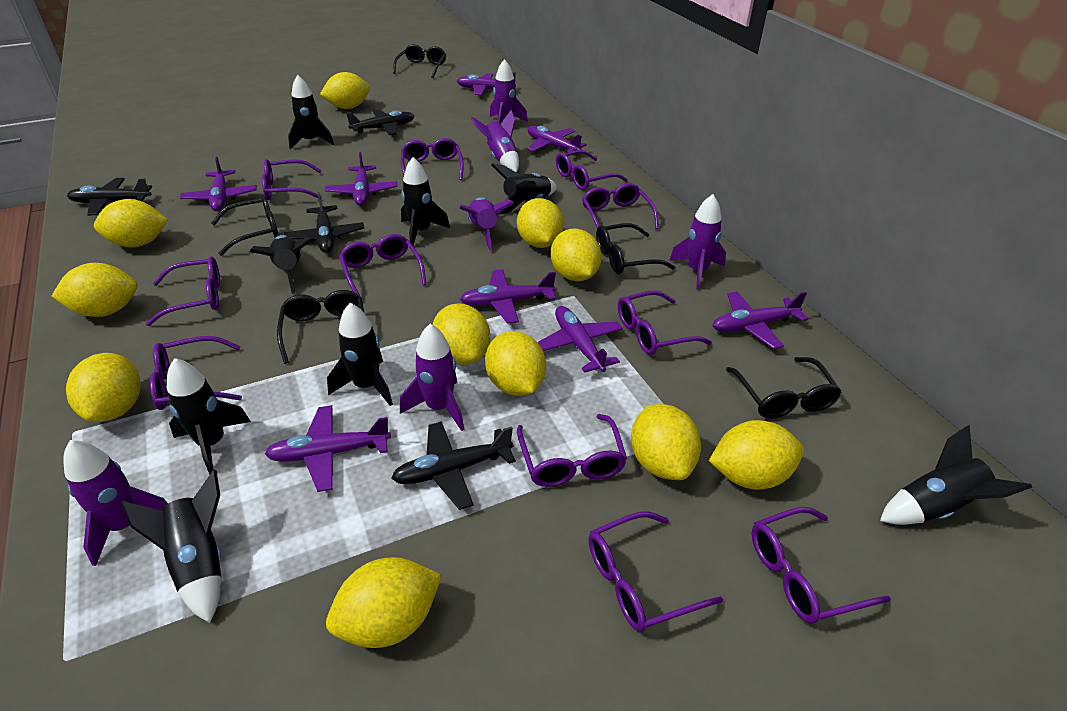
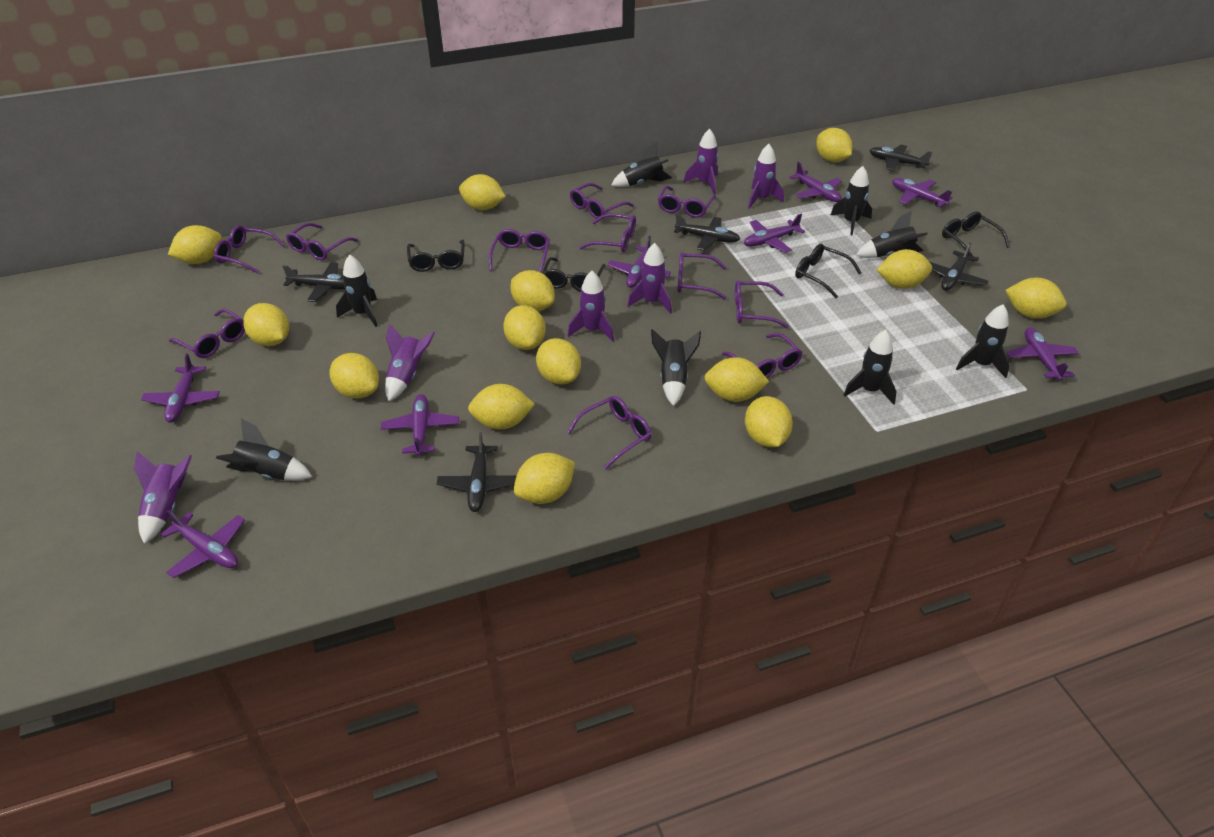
black glasses: [211,195,279,256] [277,290,364,364] [393,44,446,78] [596,223,676,274] [726,357,841,419] = 5 -> [407,240,465,272] [542,257,605,292] [795,244,861,298] [942,211,1010,262] = 4
black plane: [67,178,152,215] [284,192,364,253] [346,110,414,135] [391,422,516,510] = 4 -> [282,262,345,302] [437,432,517,512] [674,213,740,251] [869,145,933,171] [930,242,988,291] = 5
yellow lemon: [51,263,137,317] [66,353,141,422] [94,199,168,247] [320,72,370,109] [326,557,442,648] [433,303,490,365] [485,331,546,396] [517,198,564,248] [551,229,602,281] [631,404,701,480] [709,420,804,490] = 11 -> [168,225,222,264] [243,303,289,346] [330,353,379,398] [459,174,506,210] [468,384,535,430] [503,305,546,350] [511,270,555,311] [514,453,575,504] [536,338,581,384] [704,357,769,402] [745,396,793,447] [816,128,853,162] [877,249,932,289] [1005,278,1067,319] = 14

